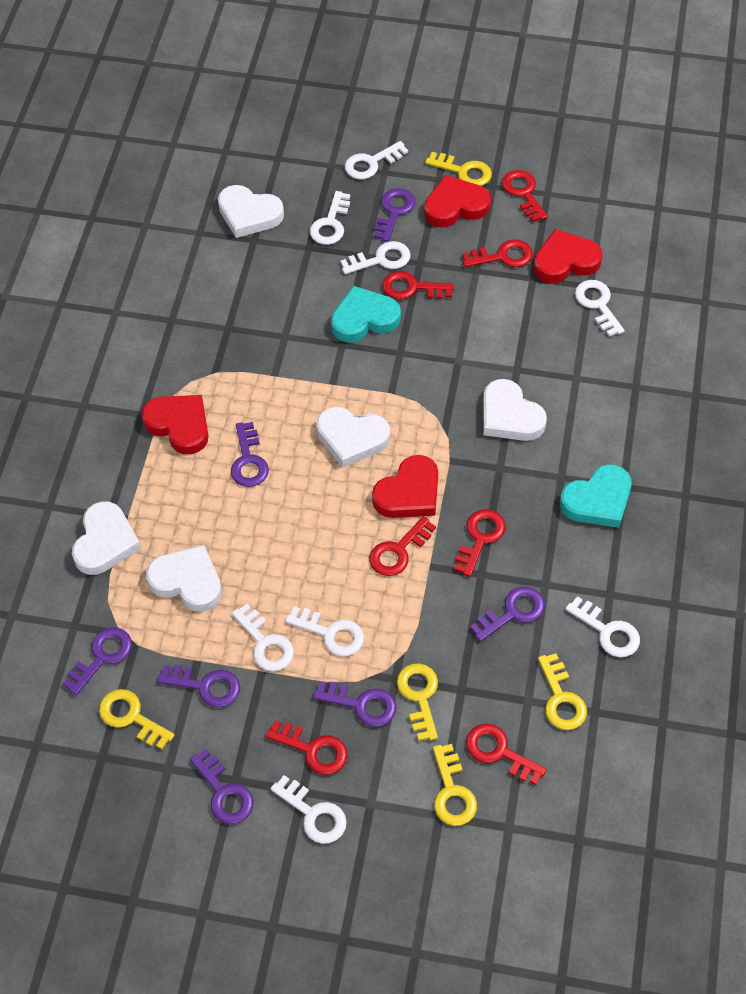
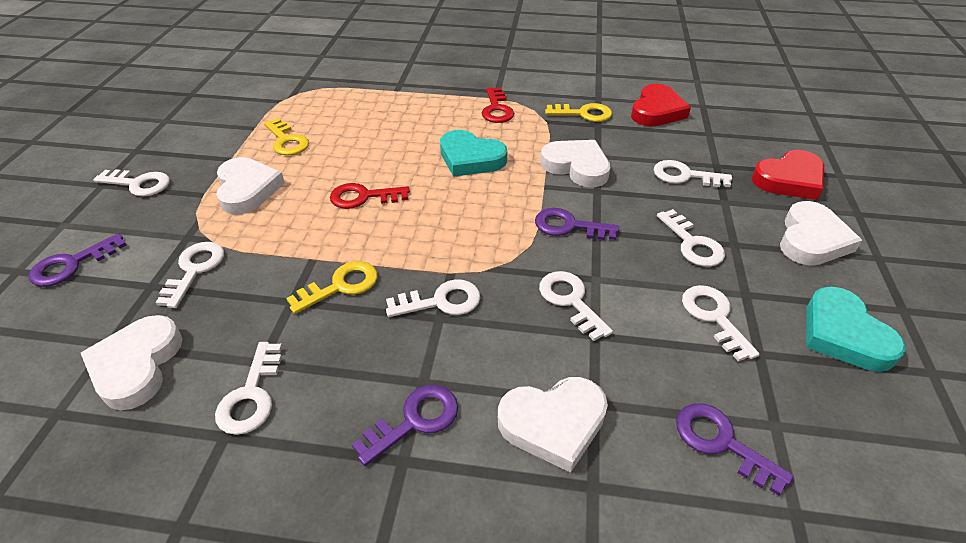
purple key: [62,627,132,696] [157,665,240,708] [190,749,254,824] [231,422,269,487] [313,681,397,727] [374,188,416,242] [470,587,545,642] = 7 -> [29,233,126,287] [352,385,458,466] [535,208,619,240] [676,403,794,496] = 4
red heart: [142,395,209,455] [372,455,438,518] [424,175,491,227] [533,229,603,283] = 4 -> [631,84,691,127] [752,150,824,200] = 2
red key: [266,720,348,775] [369,516,436,576] [382,271,454,299] [454,509,506,577] [462,239,533,267] [466,724,547,785] [502,170,548,222] = 7 -> [330,183,410,209] [482,88,515,123] = 2
yellow key: [99,689,175,749] [397,663,438,741] [425,152,492,186] [433,744,477,826] [538,653,587,730] = 5 -> [264,118,309,156] [286,261,378,314] [545,103,612,122] = 3

